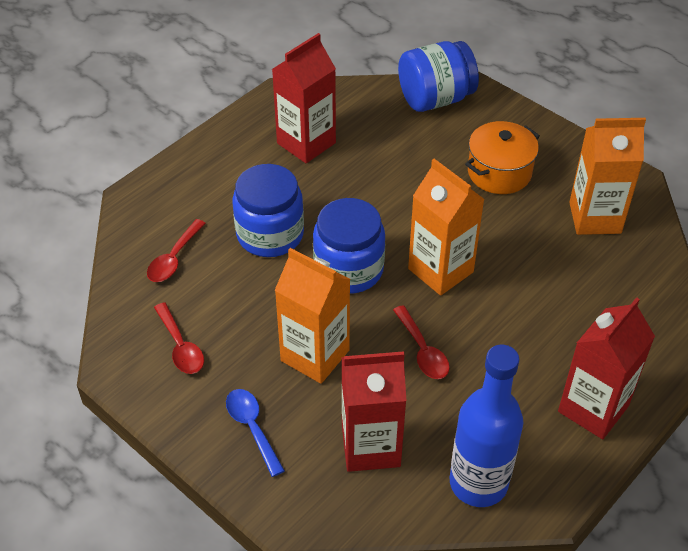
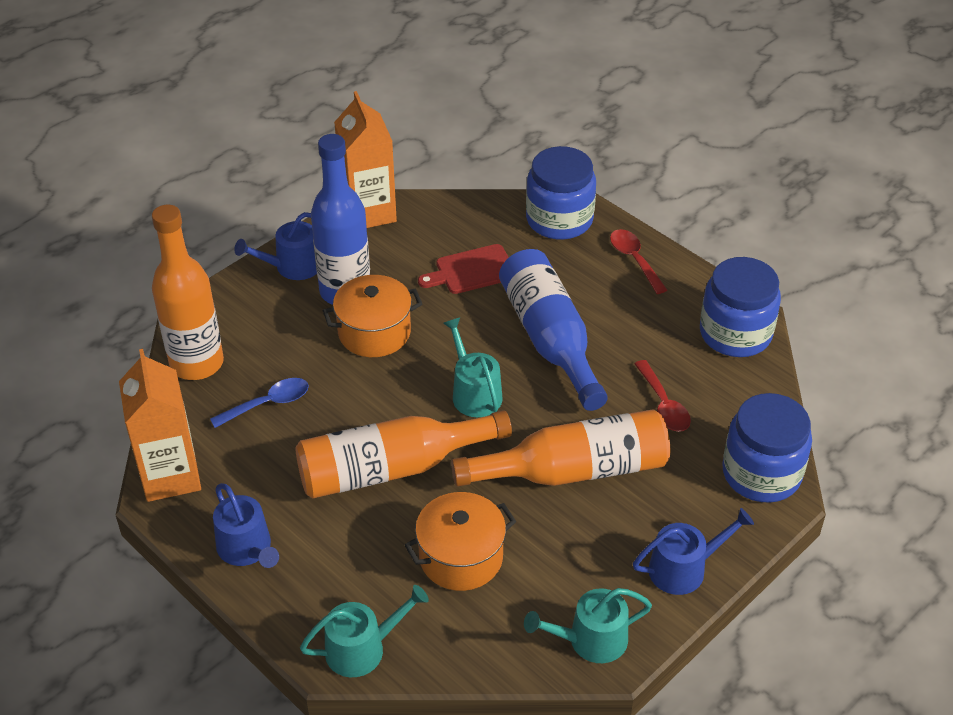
blue bottle: [450,345,523,507] = 1 -> [311,134,370,305] [499,249,608,411] = 2
blue watering can: none = 0 -> [213,483,279,568] [234,212,317,280] [633,508,754,595] = 3
orange bottle: none = 0 -> [152,205,224,380] [295,410,512,498] [451,409,670,487] = 3
orange carton: [275,248,350,384] [408,159,485,296] [569,118,646,235] = 3 -> [119,349,201,502] [334,91,397,228] = 2
orange pot: [465,121,540,194] = 1 -> [323,275,423,357] [405,492,516,591] = 2
red carton: [272,33,336,163] [341,351,406,472] [558,297,655,439] = 3 -> none = 0
red cutting board: none = 0 -> [418,244,509,294] = 1
red spoon: [147,219,206,282] [154,302,204,374] [393,305,450,379] = 3 -> [610,229,667,294] [634,360,691,432] = 2
turquoise watering can: none = 0 -> [300,585,429,677] [443,317,503,417] [524,588,652,663] = 3

